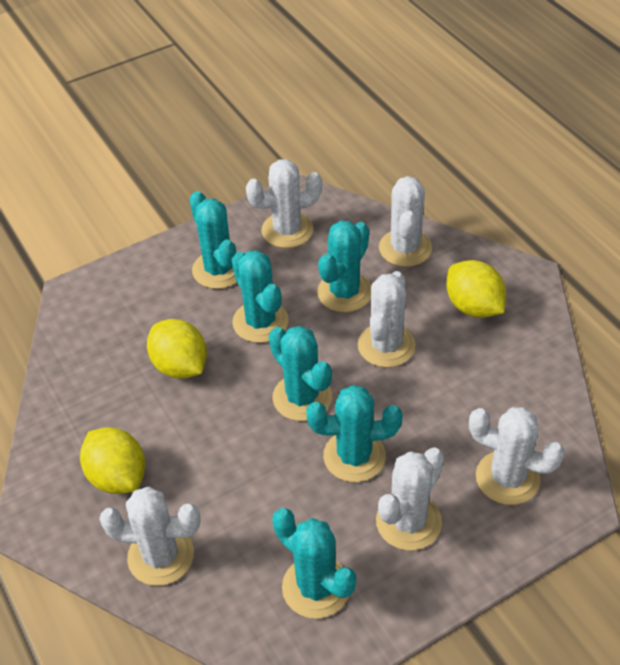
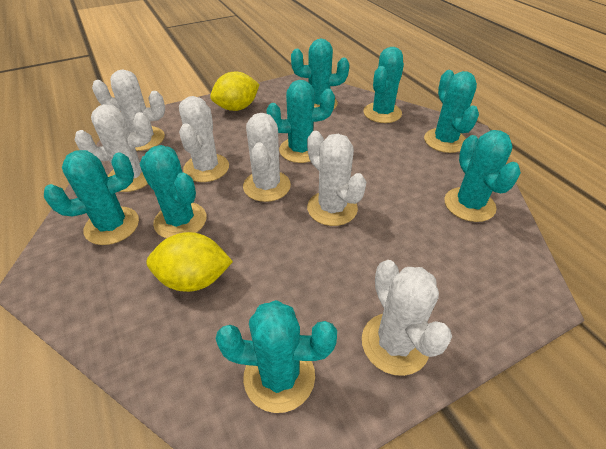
turquoise cactus: [189,191,237,289] [232,250,289,343] [269,326,332,421] [272,508,356,619] [306,385,402,482] [317,221,371,312] = 6 -> [44,150,139,245] [139,145,206,238] [216,300,337,413] [266,80,335,163] [291,39,349,109] [363,47,404,123] [424,70,479,153] [444,130,521,222] = 8
yellow lemon: [80,427,145,494] [147,319,207,378] [446,260,506,318] = 3 -> [146,232,233,292] [210,72,260,111] = 2

